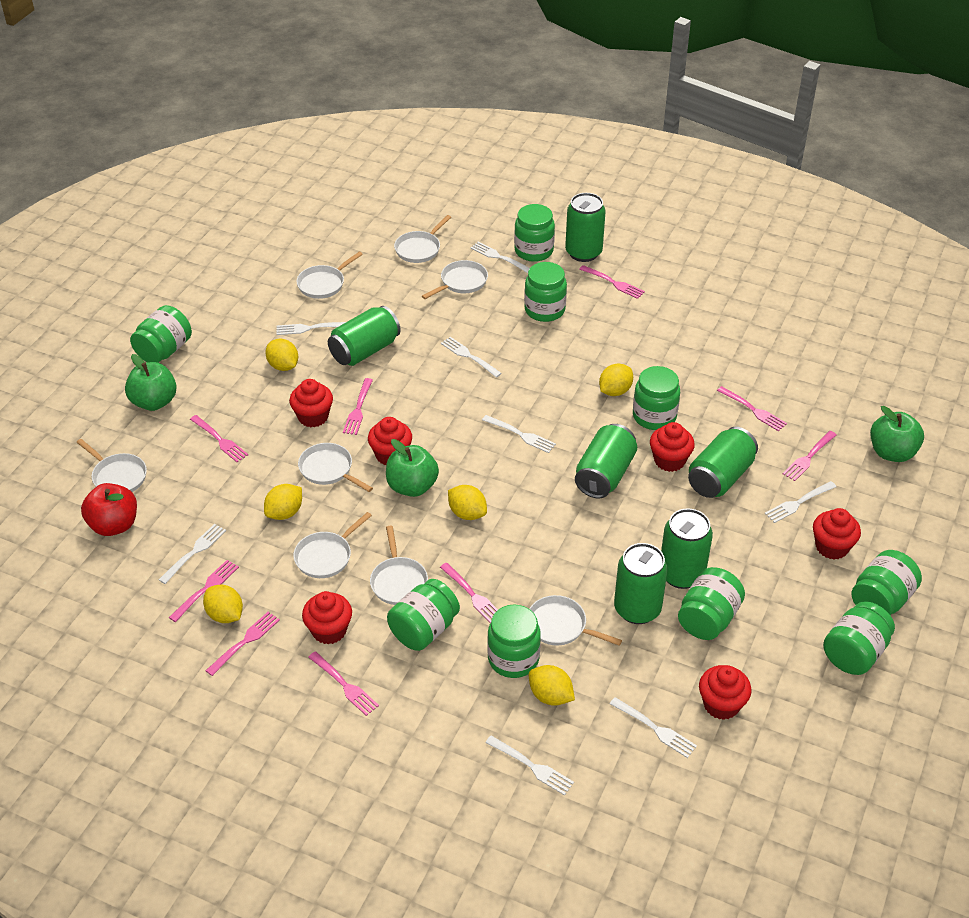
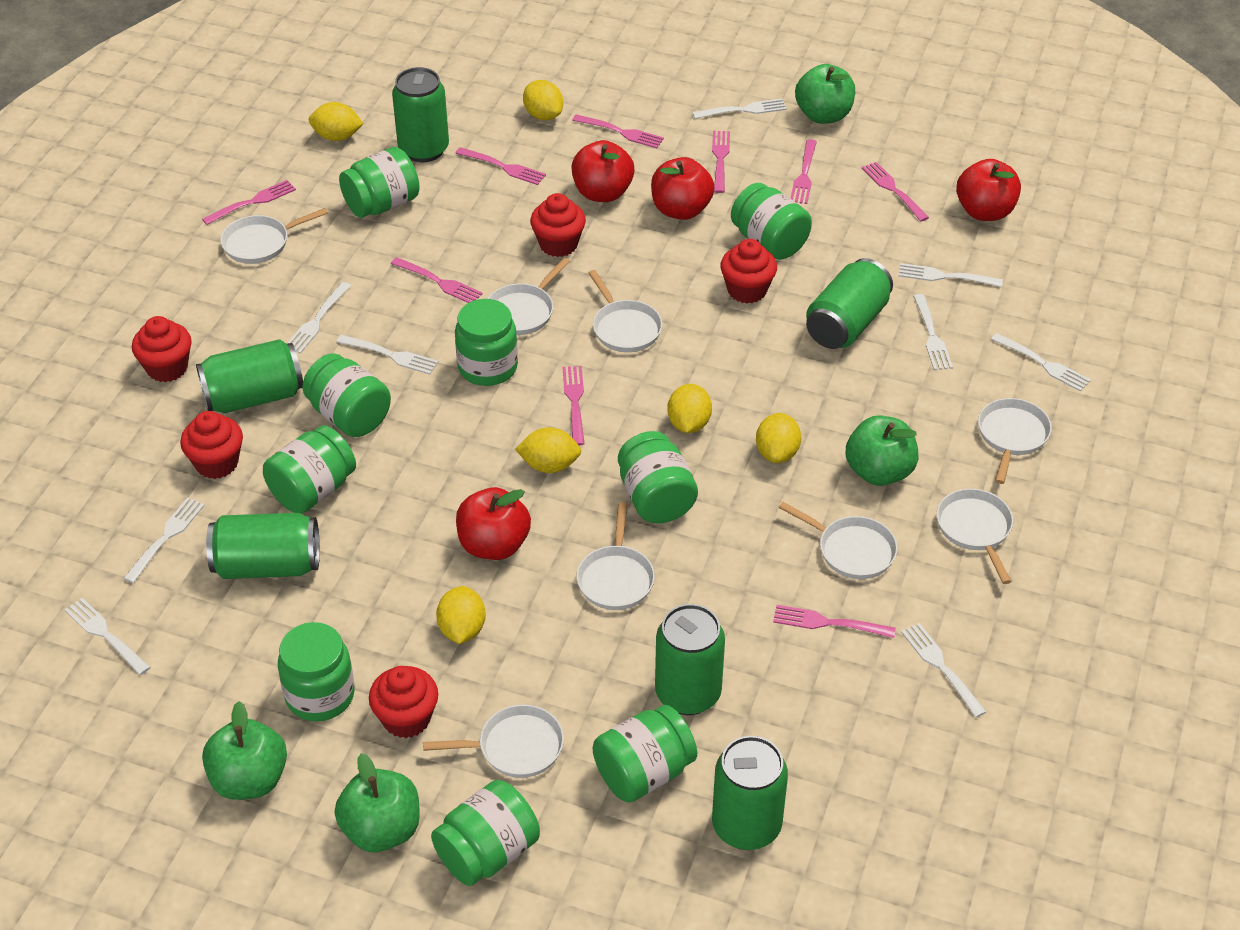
green apple: [125,354,177,411] [386,439,439,497] [870,406,924,462] = 3 -> [202,701,287,800] [335,753,420,852] [795,64,855,124] [845,415,919,486] = 4
red apple: [81,483,137,536] = 1 -> [456,487,531,560] [571,140,634,202] [651,157,714,220] [956,159,1021,221] = 4
red cupcake: [289,379,333,427] [302,591,352,644] [368,417,412,465] [650,422,695,472] [699,665,752,720] [813,508,861,560] = 6 -> [132,316,192,382] [180,411,243,479] [369,666,438,738] [530,193,586,257] [720,239,777,303] = 5
white fork: [159,524,226,584] [277,322,346,335] [441,337,502,378] [470,242,530,273] [482,415,556,453] [485,735,574,796] [610,697,697,758] [765,481,836,523] = 8 -> [65,598,151,675] [123,497,205,583] [287,282,351,354] [336,335,438,374] [693,99,787,119] [898,263,1003,287] [901,623,986,717] [913,294,953,370] [991,333,1091,392] = 9

